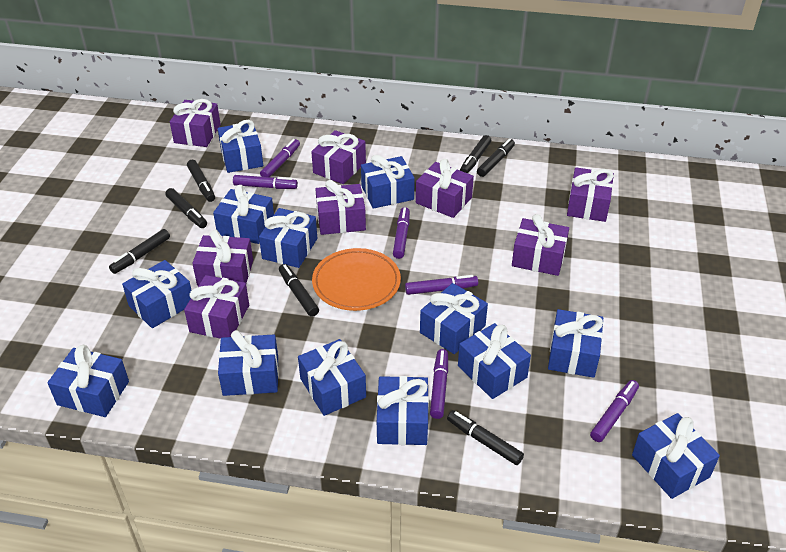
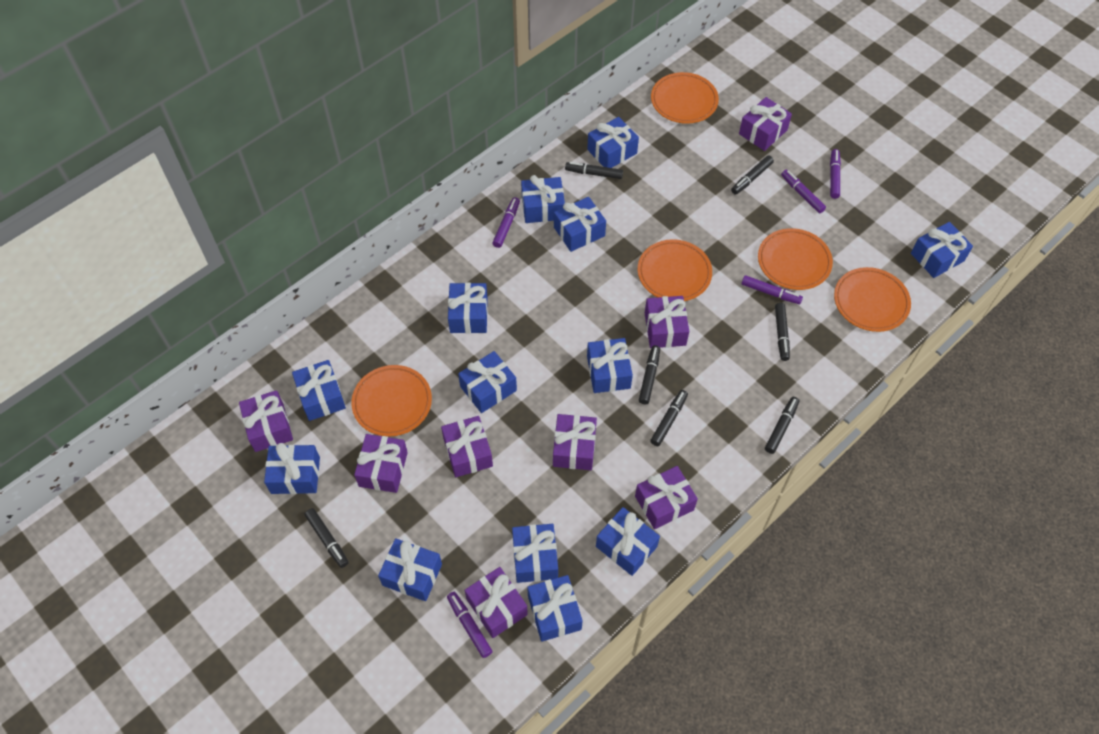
orange plate: [312,248,401,311] = 1 -> [351,365,432,437] [638,239,712,301] [651,72,719,124] [758,228,833,290] [834,267,911,332] = 5
purple marker: [233,175,298,189] [260,139,300,177] [393,207,410,259] [405,275,478,295] [430,349,448,419] [590,380,639,442] = 6 -> [447,592,493,658] [492,197,520,248] [741,275,803,304] [781,170,826,213] [830,149,841,199] = 5

